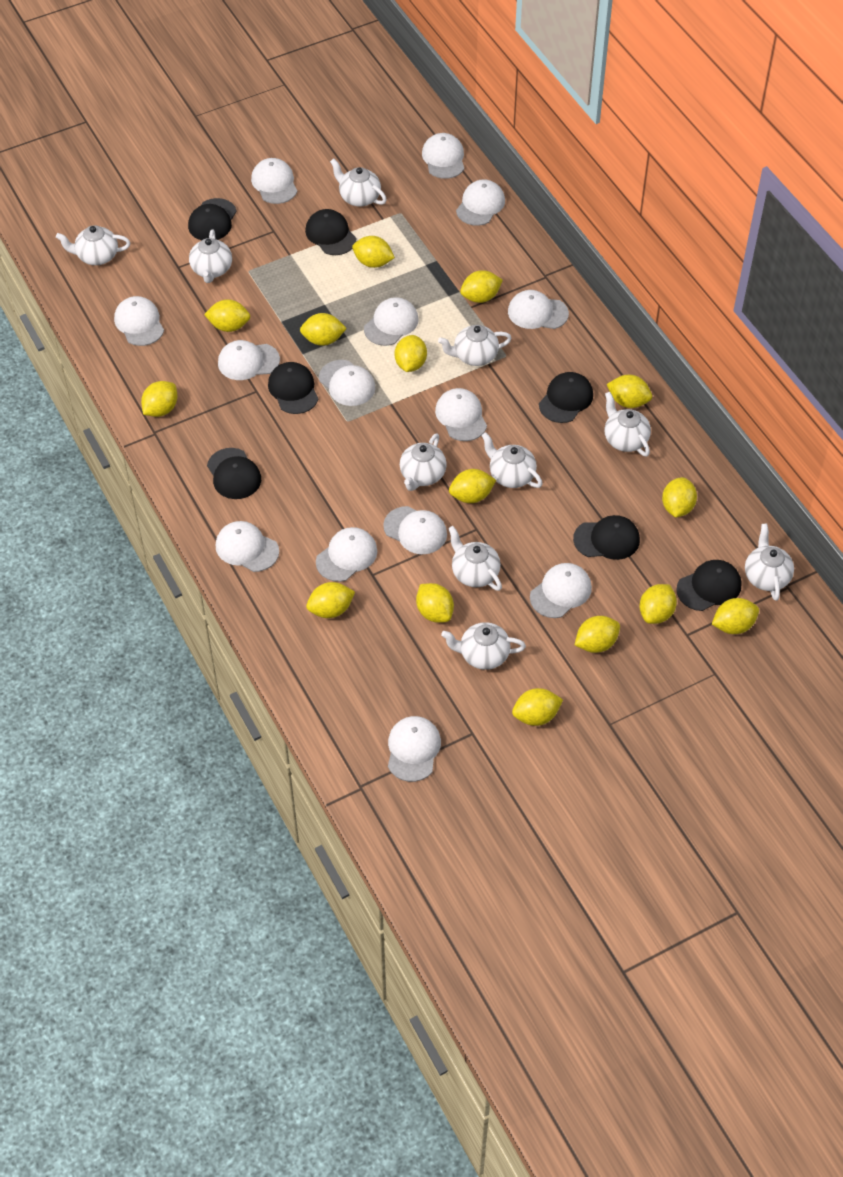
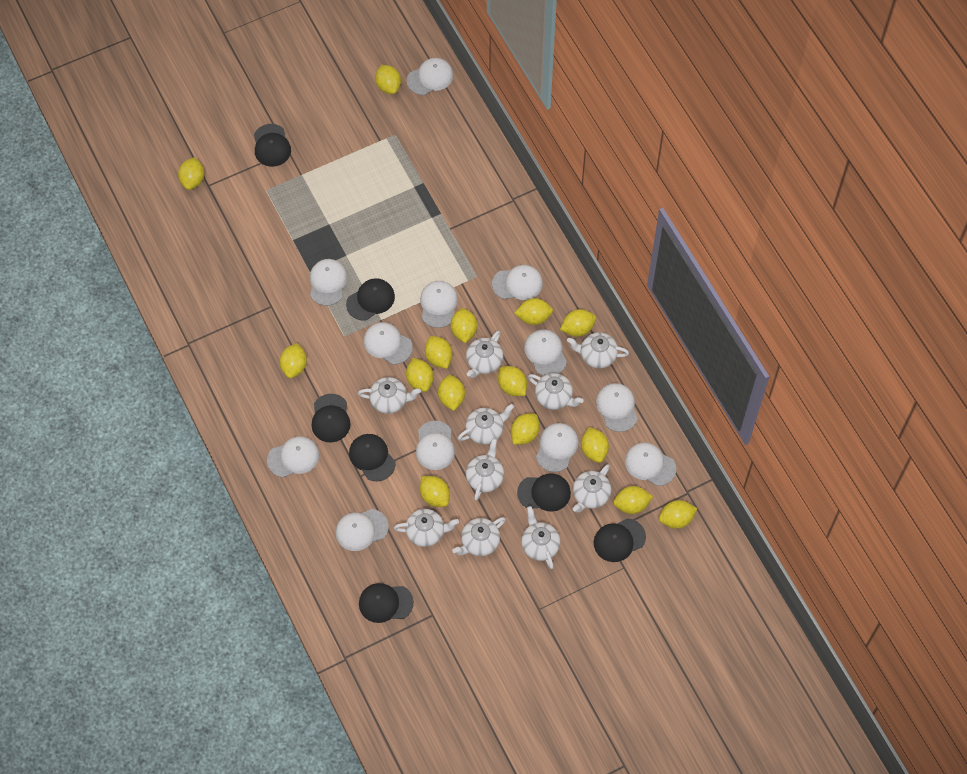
white cap: [114,296,164,346] [216,521,279,572] [218,340,280,380] [251,158,297,204] [316,527,377,582] [319,360,375,406] [364,297,418,346] [383,506,447,554] [388,716,441,782] [422,133,464,179] [435,388,487,441] [456,179,505,226] [508,290,569,329] [530,563,592,618] = 14 -> [267,436,319,478] [310,259,347,306] [336,509,389,551] [364,322,413,365] [407,58,454,95] [416,421,455,470] [420,281,458,328] [492,265,543,300] [524,329,567,376] [536,423,579,472] [596,383,638,432] [625,442,676,486] = 12

